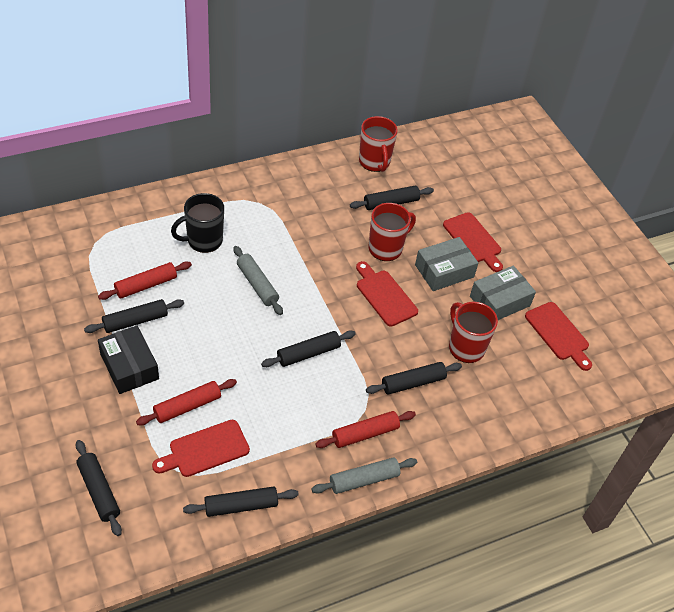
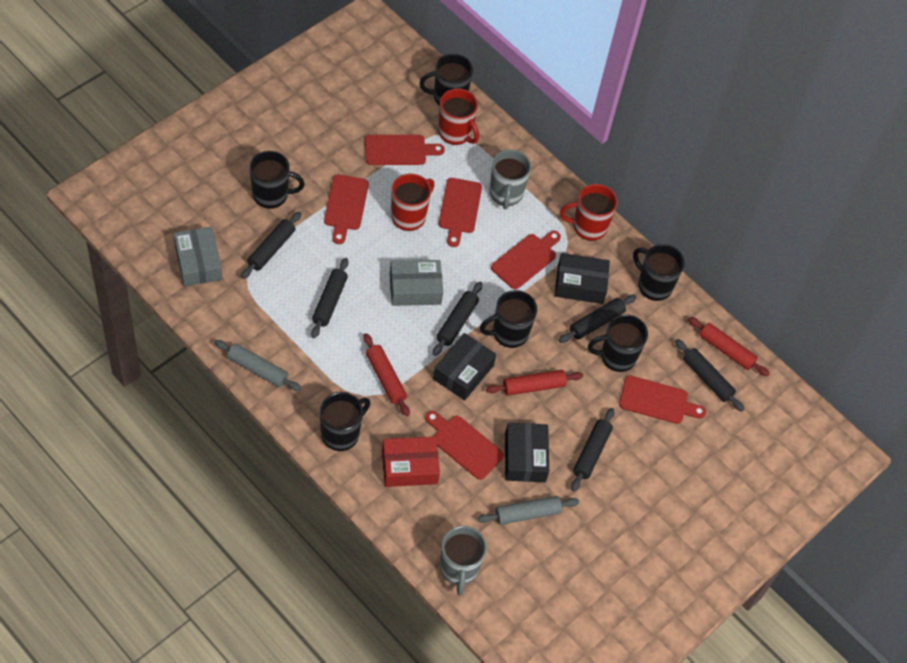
black box: [98,325,159,394] = 1 -> [433,333,496,400] [505,423,549,482] [555,253,610,304] = 3
black mug: [171,193,224,253] = 1 -> [250,151,305,209] [320,392,370,451] [419,54,473,106] [480,290,537,348] [588,314,648,372] [633,244,685,301] = 6
grey mug: none = 0 -> [440,526,487,595] [490,149,531,209] = 2
red box: none = 0 -> [382,437,440,487] = 1
red cutting board: [152,420,250,477] [356,261,418,327] [443,212,503,272] [525,302,592,371] = 4 -> [324,175,369,244] [365,135,445,165] [425,411,504,480] [439,178,482,247] [491,231,561,289] [619,375,706,424] = 6

